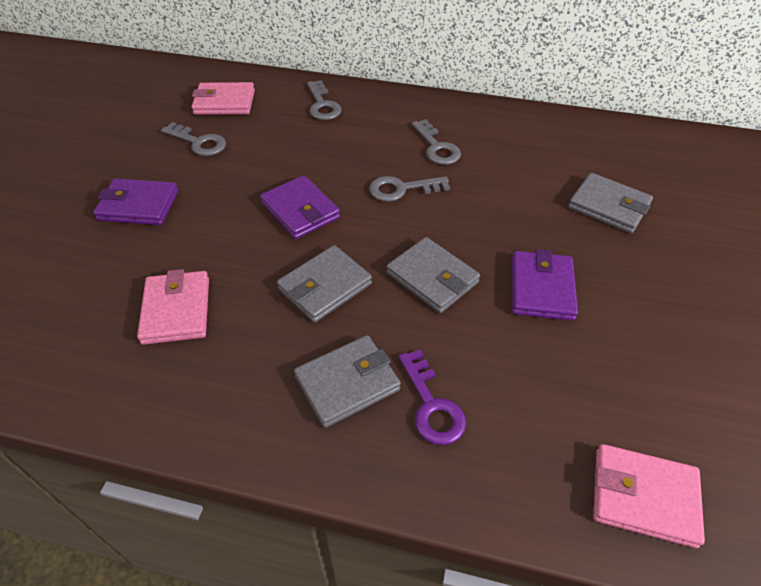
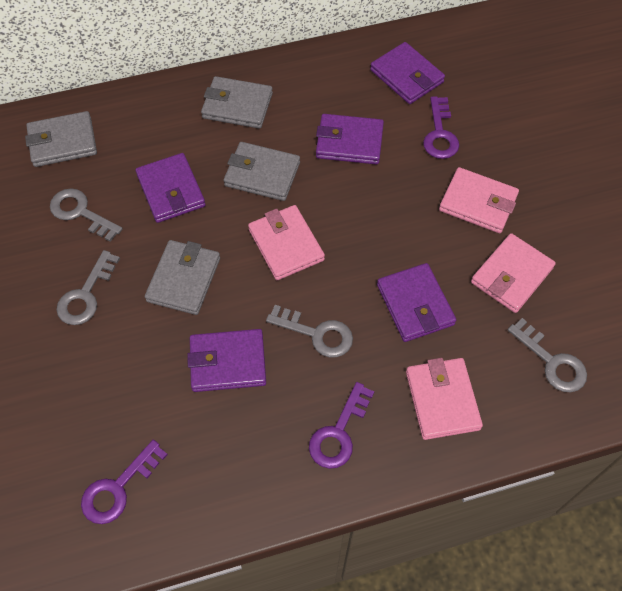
pink wallet: [137,269,209,345] [192,82,255,115] [593,444,705,548] = 3 -> [248,205,325,280] [406,358,483,440] [439,167,519,233] [471,233,556,313] = 4
purple key: [399,350,466,445] = 1 -> [81,440,168,524] [309,382,374,469] [423,96,459,159] = 3
purple wallet: [93,178,178,225] [260,175,340,239] [512,249,578,321] = 3 -> [136,153,206,223] [187,329,266,392] [316,114,384,165] [370,42,445,104] [377,263,456,342] = 5

